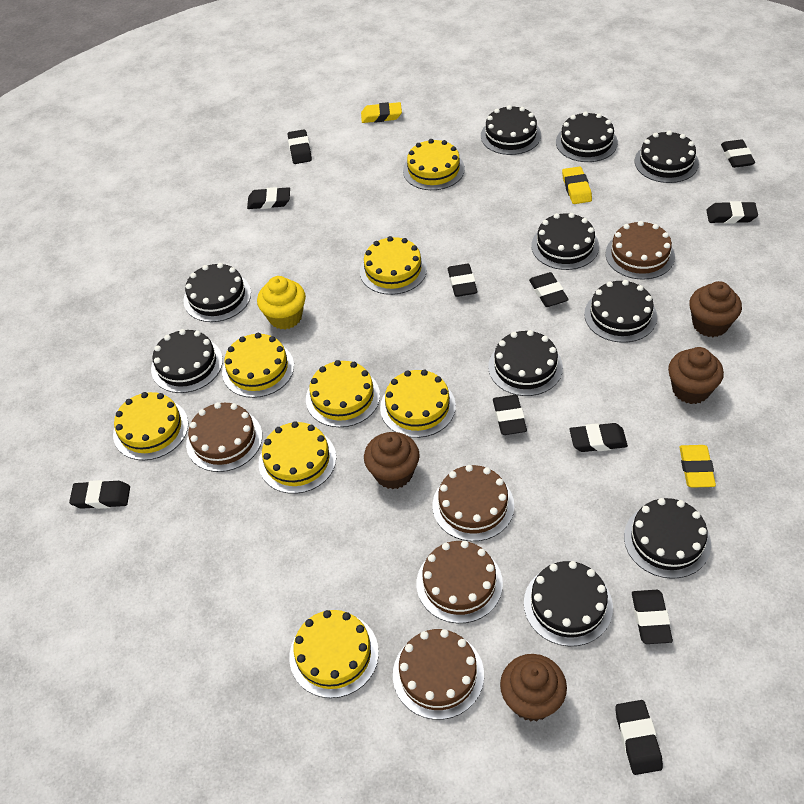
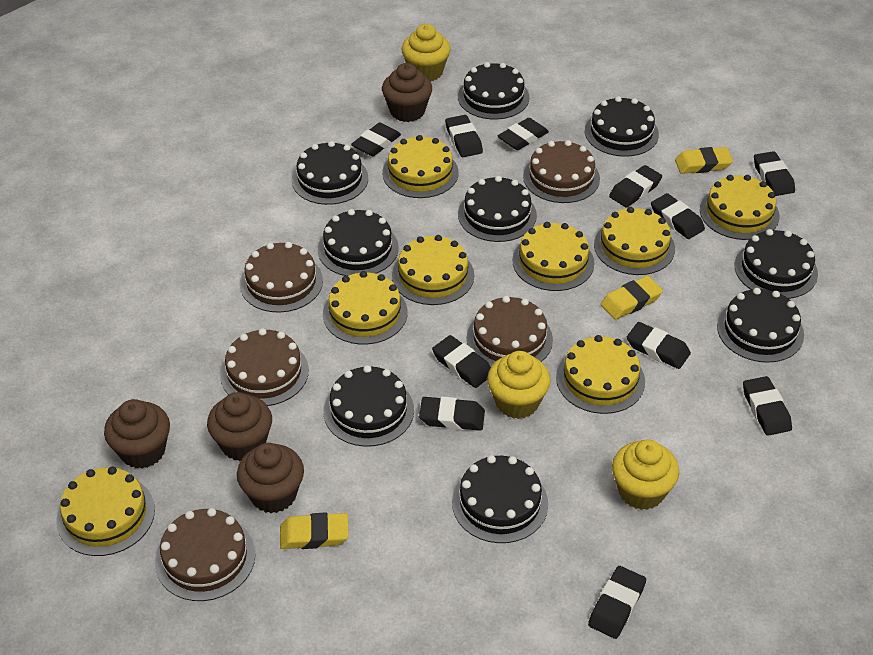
black cake: [151,329,223,393] [183,263,251,322] [481,105,541,155] [488,330,563,396] [524,561,613,646] [531,213,599,270] [556,112,618,162] [584,280,657,343] [624,498,711,579] [635,131,699,183] = 10 -> [292,141,368,205] [318,209,399,276] [324,365,414,447] [452,455,548,543] [458,62,529,119] [458,176,537,242] [585,96,659,157] [717,288,804,363] [735,229,818,299] = 9
yellow cupcake: [257,276,306,329] = 1 -> [401,24,450,81] [487,351,551,419] [612,440,679,510] = 3

